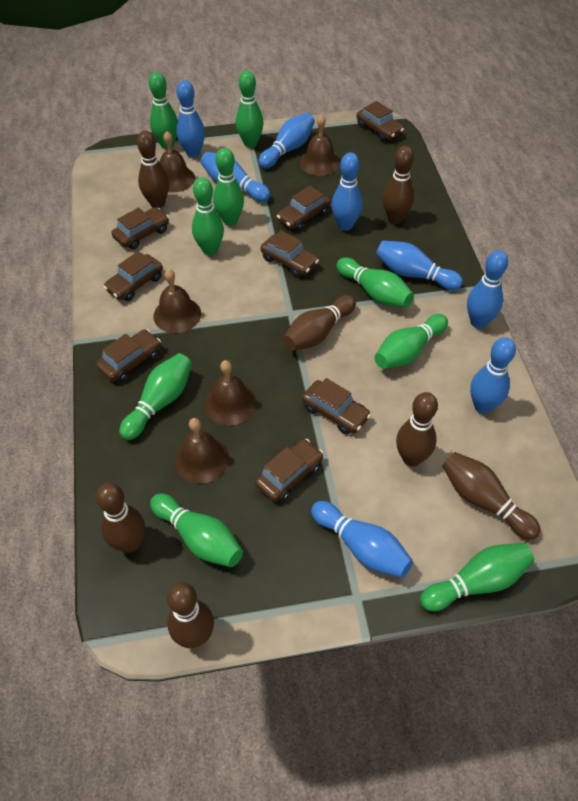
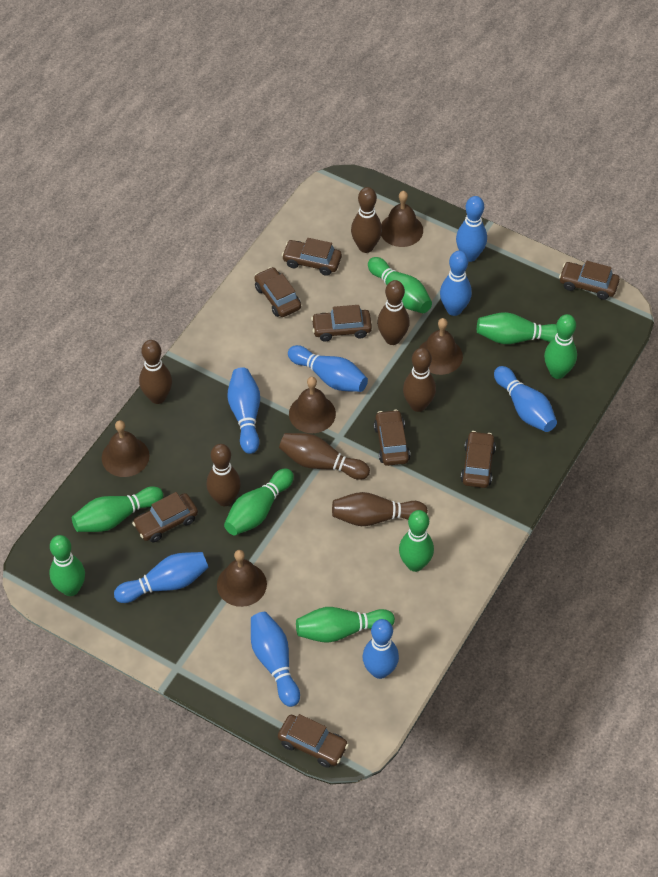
green bowling pin: [119,353,192,440] [149,72,178,149] [150,494,243,567] [192,177,224,255] [213,148,244,226] [236,71,264,148] [337,258,414,308] [375,314,448,369] [420,543,534,611] = 9 -> [49,535,85,596] [72,486,163,532] [224,469,294,535] [296,607,395,643] [368,257,432,313] [399,510,434,572] [477,312,557,344] [544,314,577,379] = 8

